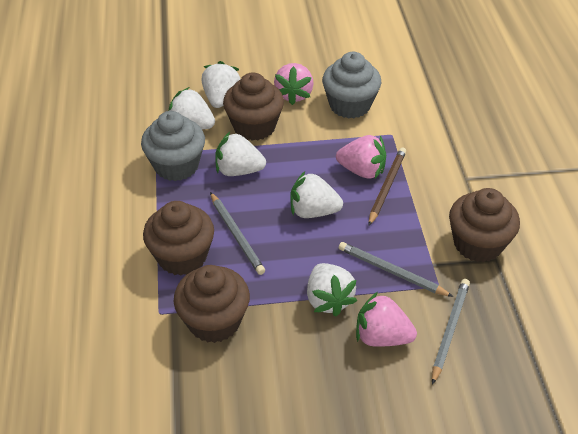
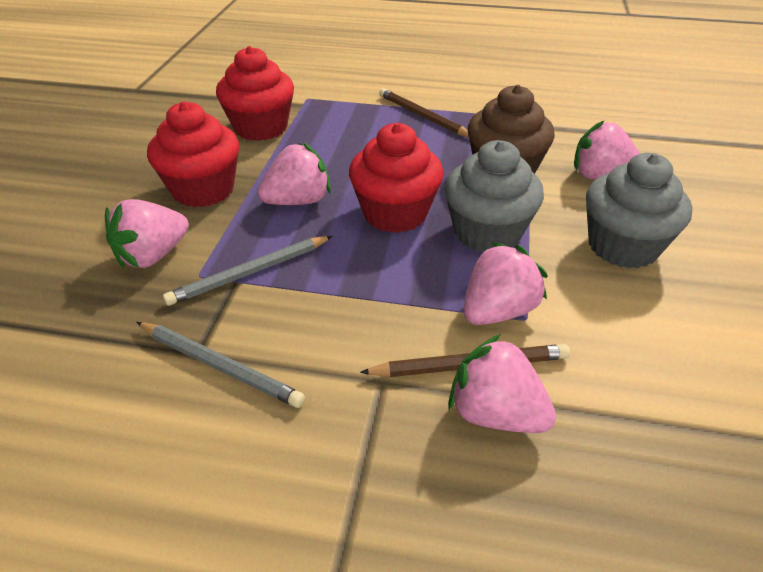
brown cupcake: [143,201,214,276] [174,265,250,343] [223,72,284,141] [449,188,520,262] = 4 -> [467,85,555,174] = 1
brown pencil: [369,148,406,226] = 1 -> [360,344,570,377] [379,88,469,137] = 2
grey pencil: [210,192,265,275] [339,242,453,297] [432,279,470,385] = 3 -> [137,322,305,408] [163,236,332,306] = 2
pink strawberry: [274,63,314,105] [336,135,386,179] [356,292,417,347] = 3 -> [105,199,189,268] [258,142,331,205] [448,334,556,433] [463,242,548,325] [574,120,640,179] = 5
red cupcake: none = 0 -> [147,101,239,207] [216,46,294,141] [349,123,444,233] = 3
white strawberry: [169,87,215,129] [202,61,240,108] [215,132,266,176] [290,171,343,218] [307,263,357,317] = 5 -> none = 0

